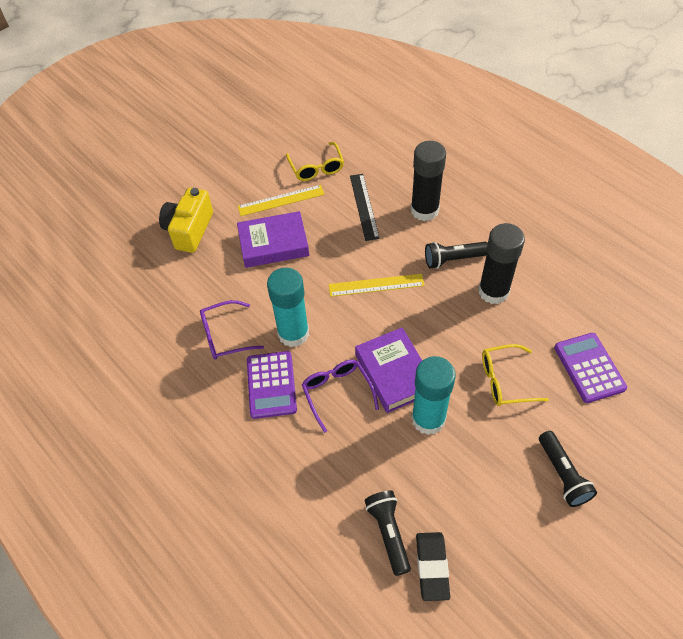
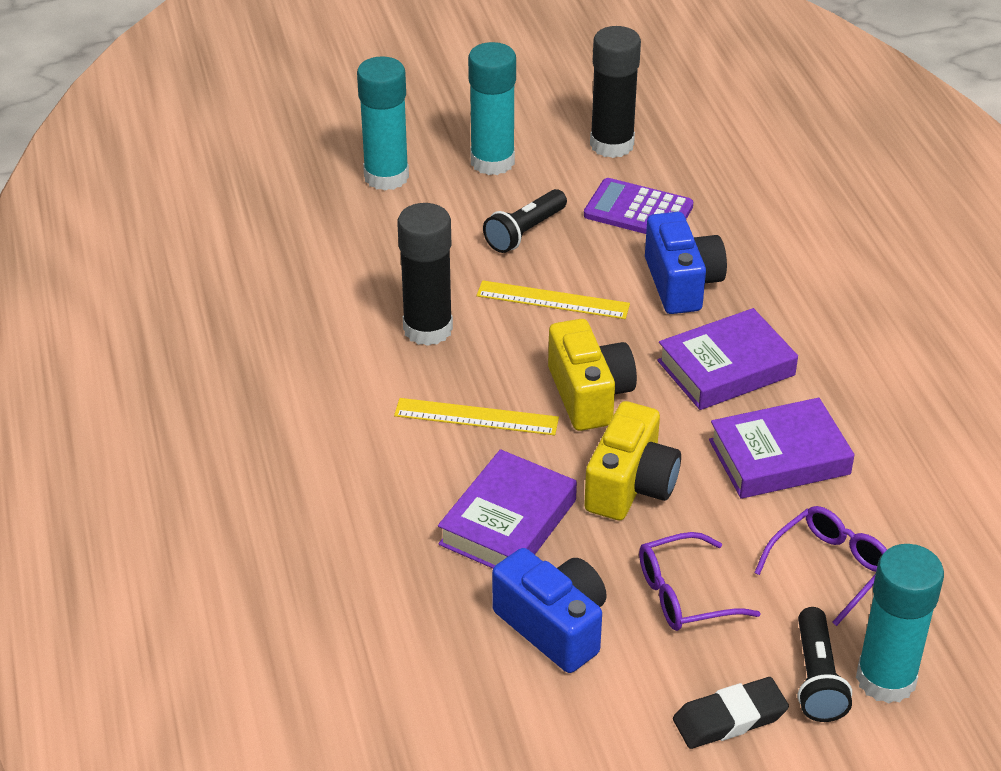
black flashlight: [364,490,411,576] [425,242,488,269] [539,431,597,507] = 3 -> [483,189,567,253] [798,607,852,722] = 2
black ruler: [350,174,380,241] = 1 -> none = 0
blue camera: none = 0 -> [492,548,607,673] [645,212,727,314] = 2
purple book: [237,211,309,268] [355,327,422,413] = 2 -> [438,449,577,568] [657,308,798,410] [709,398,855,499] = 3
purple calculator: [247,351,297,419] [554,333,627,403] = 2 -> [584,178,693,234] = 1
turquoise glue stick: [267,268,309,347] [411,356,455,435] = 2 -> [357,56,409,191] [468,42,516,175] [856,544,944,704] = 3
yellow camera: [159,188,213,253] = 1 -> [548,319,637,431] [584,401,681,520] = 2
yellow glasses: [286,142,344,181] [482,344,549,406] = 2 -> none = 0

